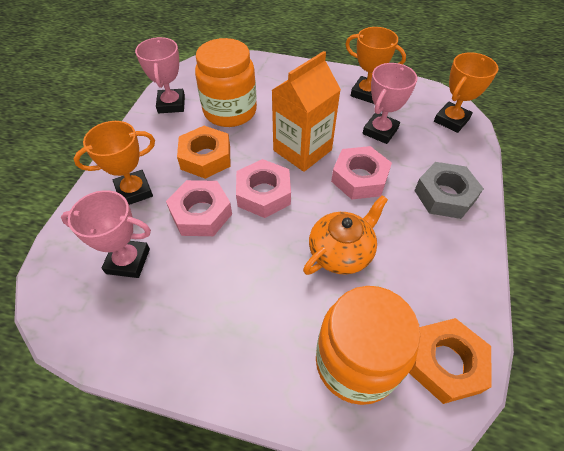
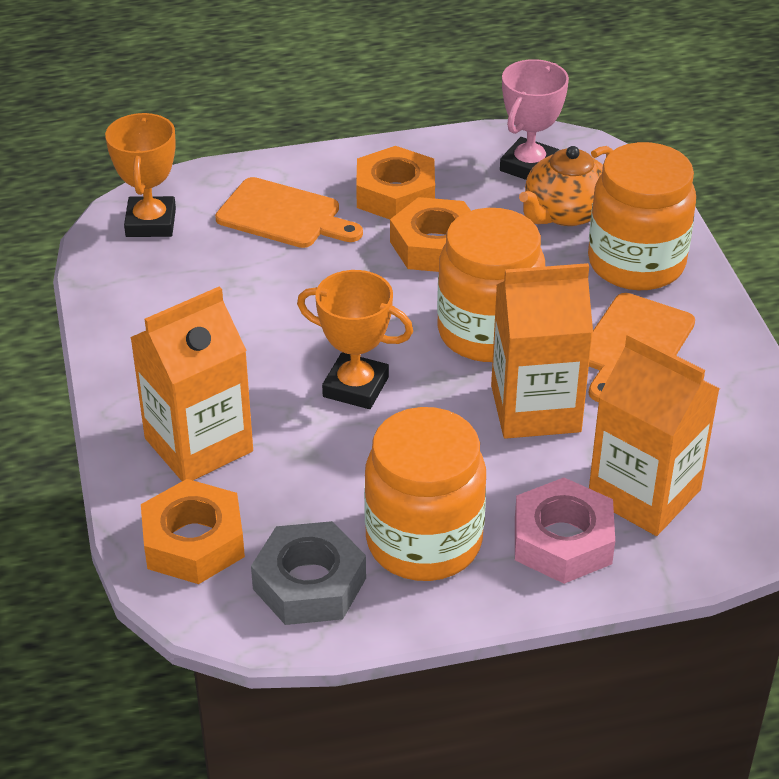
orange carton: [272,51,341,172] = 1 -> [130,286,253,481] [491,263,593,439] [589,332,720,536] = 3
orange cutting board: none = 0 -> [215,177,363,248] [588,293,695,402] = 2
orange jar: [195,38,257,127] [316,286,420,405] = 2 -> [364,407,486,581] [437,208,545,362] [588,142,696,290] = 3
orange nut: [177,126,231,179] [409,318,492,404] = 2 -> [141,479,245,584] [356,146,435,219] [390,197,471,272] = 3
orange trophy: [74,121,155,205] [345,27,406,104] [434,52,498,133] = 3 -> [105,113,176,237] [297,270,413,409] = 2
pink nut: [166,180,232,236] [236,159,291,218] [331,146,392,200] = 3 -> [515,478,615,584] = 1
pink trophy: [61,190,151,278] [135,37,185,113] [363,63,417,144] = 3 -> [500,59,569,180] = 1

